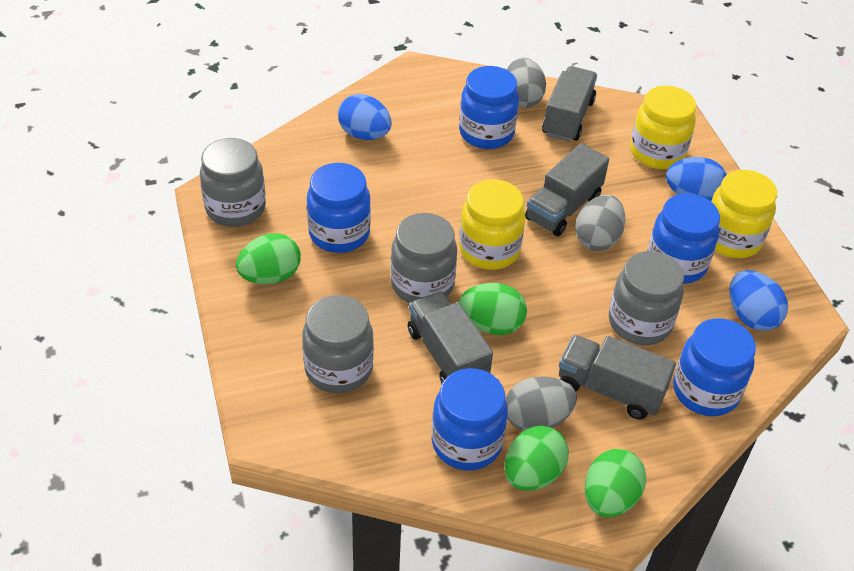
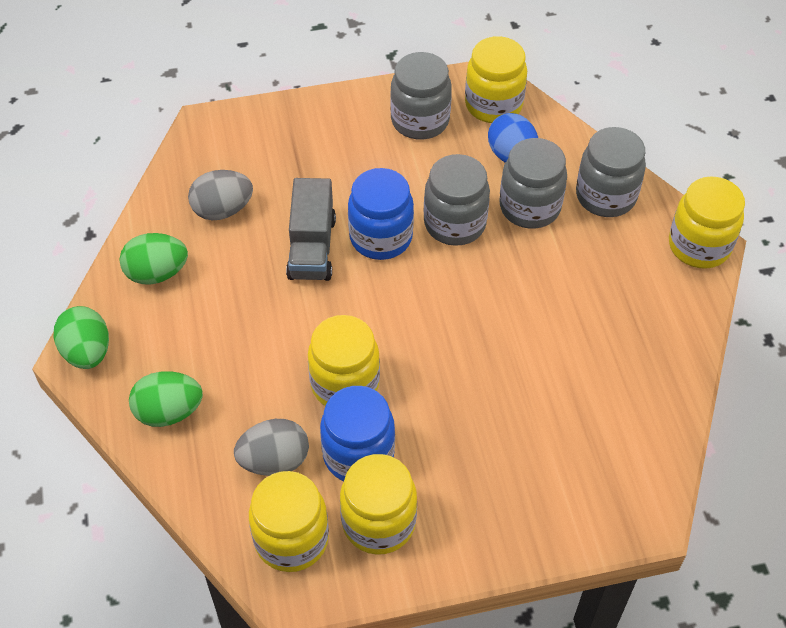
blue egg: [338,94,392,140] [666,157,727,201] [729,270,788,331] = 3 -> [488,113,538,163] = 1
blue jar: [307,163,371,253] [431,368,508,471] [459,66,519,149] [647,193,720,284] [673,318,756,416] = 5 -> [320,386,395,481] [348,168,414,260] = 2
green egg: [236,233,301,284] [459,283,527,335] [504,426,569,491] [585,449,646,517] = 4 -> [53,306,109,369] [119,233,188,284] [129,371,203,427] = 3
grey egg: [505,376,577,431] [507,58,546,108] [575,195,625,251] = 3 -> [188,170,253,220] [234,419,309,476] = 2
grey truck: [408,291,493,384] [525,143,609,236] [542,66,597,142] [559,335,676,420] = 4 -> [286,178,336,281] = 1
yellow jar: [459,179,526,270] [630,86,696,169] [711,170,777,258] = 3 -> [249,471,329,572] [308,315,380,406] [340,454,417,555] [465,36,527,123] [669,176,745,269] = 5

